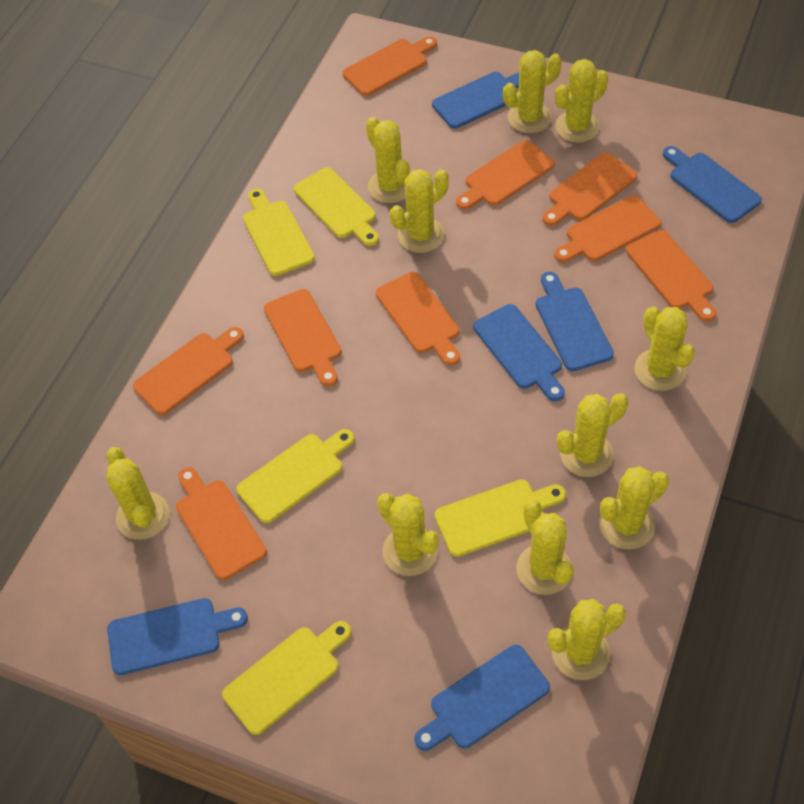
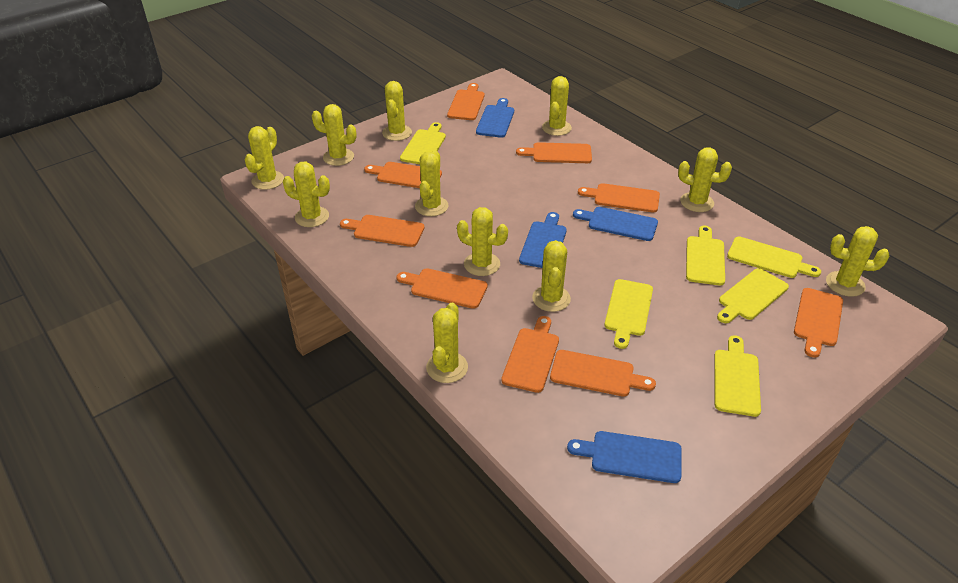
blue cutting board: [107,598,248,675] [415,645,550,751] [432,72,519,129] [473,304,565,401] [536,272,614,371] [663,146,762,223] = 6 -> [476,98,514,138] [519,212,567,268] [567,431,682,483] [573,207,658,241] = 4
yellow cutting board: [222,621,351,735] [237,429,354,523] [243,189,315,276] [294,167,379,246] [435,479,566,557] = 5 -> [400,122,446,164] [604,279,653,349] [686,226,725,285] [714,335,761,417] [717,268,789,323] [727,236,821,278] = 6

